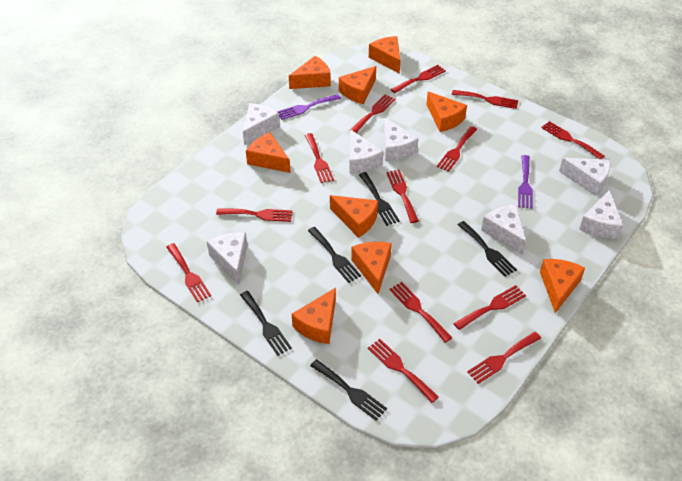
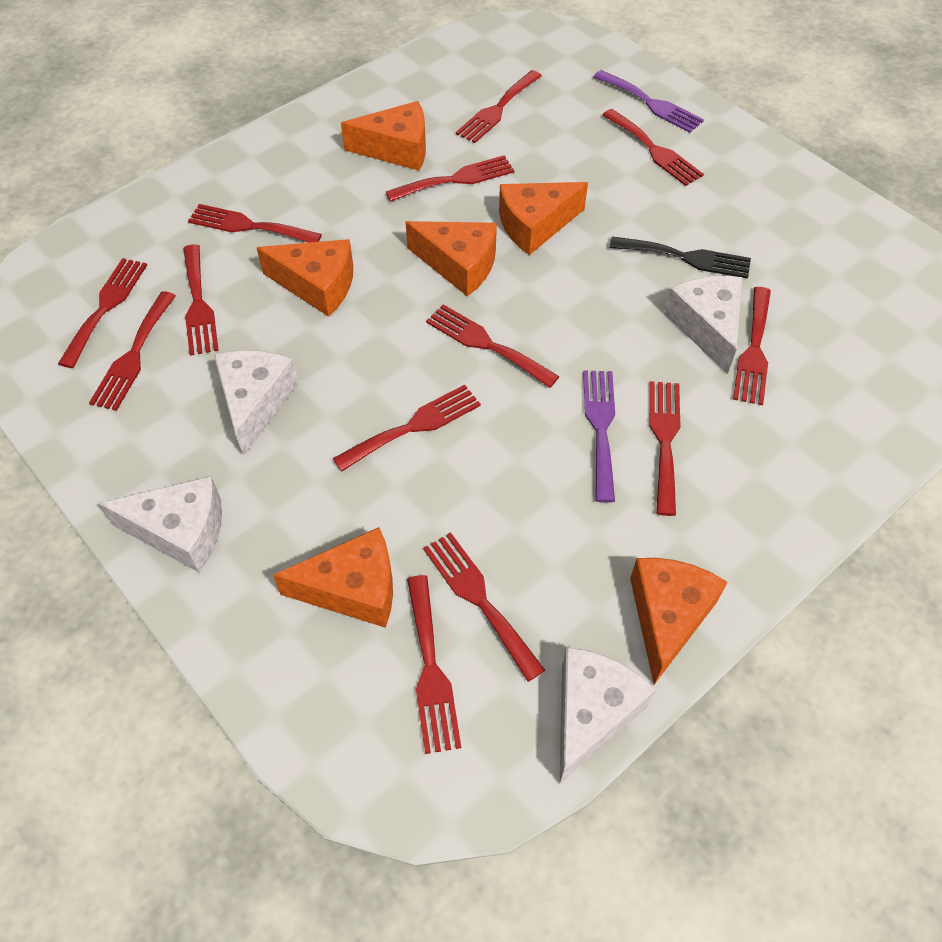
black fork: [240,291,292,356] [308,227,361,283] [310,359,387,421] [359,172,400,226] [458,221,517,277] = 5 -> [609,236,751,279] = 1
orange cheese: [246,132,291,173] [289,56,331,89] [292,288,336,344] [330,195,378,238] [339,66,376,104] [351,242,392,294] [369,36,401,74] [426,91,467,132] [540,259,585,313] = 9 -> [257,239,353,317] [273,527,393,628] [341,101,426,171] [406,221,497,296] [499,182,588,255] [630,558,727,685] = 6
white cheese: [207,232,248,284] [243,103,280,145] [349,129,383,174] [384,118,418,161] [481,205,526,255] [559,158,611,196] [579,190,623,239] = 7 -> [100,476,222,572] [214,350,299,456] [560,647,656,783] [664,276,742,374] = 4

